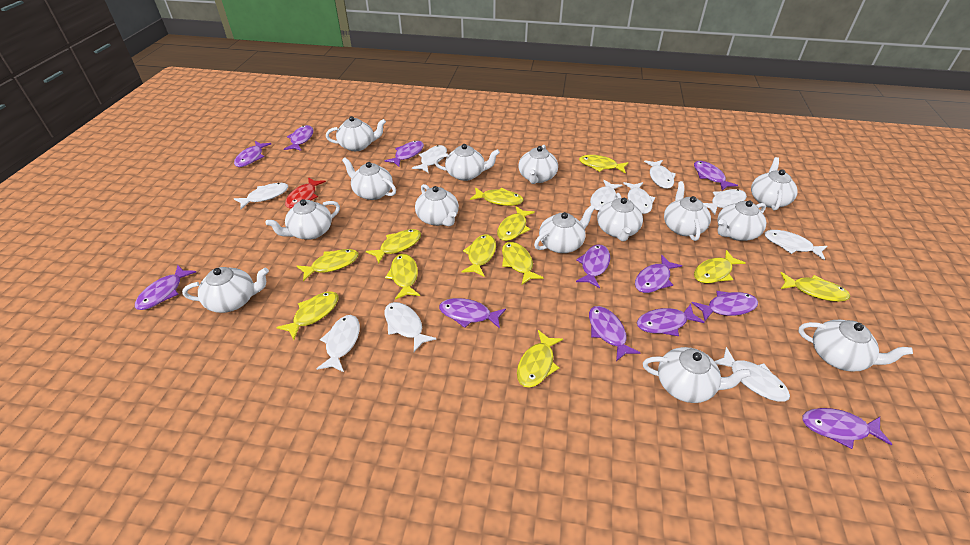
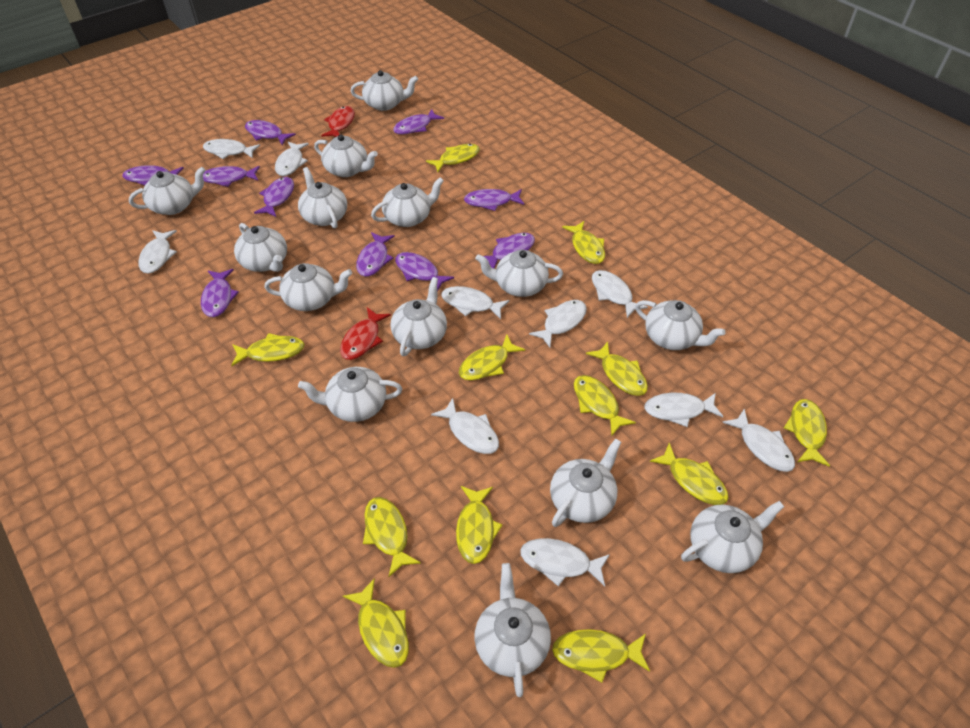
purple fish: [135,265,196,310] [234,141,271,167] [284,125,313,151] [385,141,424,167] [439,298,506,329] [576,245,610,288] [589,306,641,361] [635,255,682,293] [637,304,705,336] [692,291,758,321] [694,161,738,191] [802,408,892,449] = 12 -> [122,165,184,185] [201,269,239,317] [203,166,260,187] [245,120,296,145] [254,177,294,217] [356,232,395,277] [393,109,444,135] [395,252,454,292] [464,189,525,211] [484,233,535,268] = 10
red fish: [285,177,326,209] = 1 -> [321,106,355,137] [340,307,391,360] = 2

